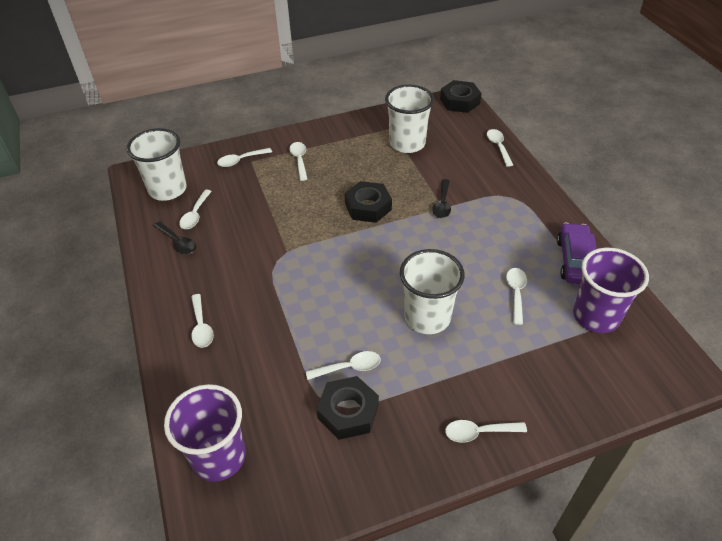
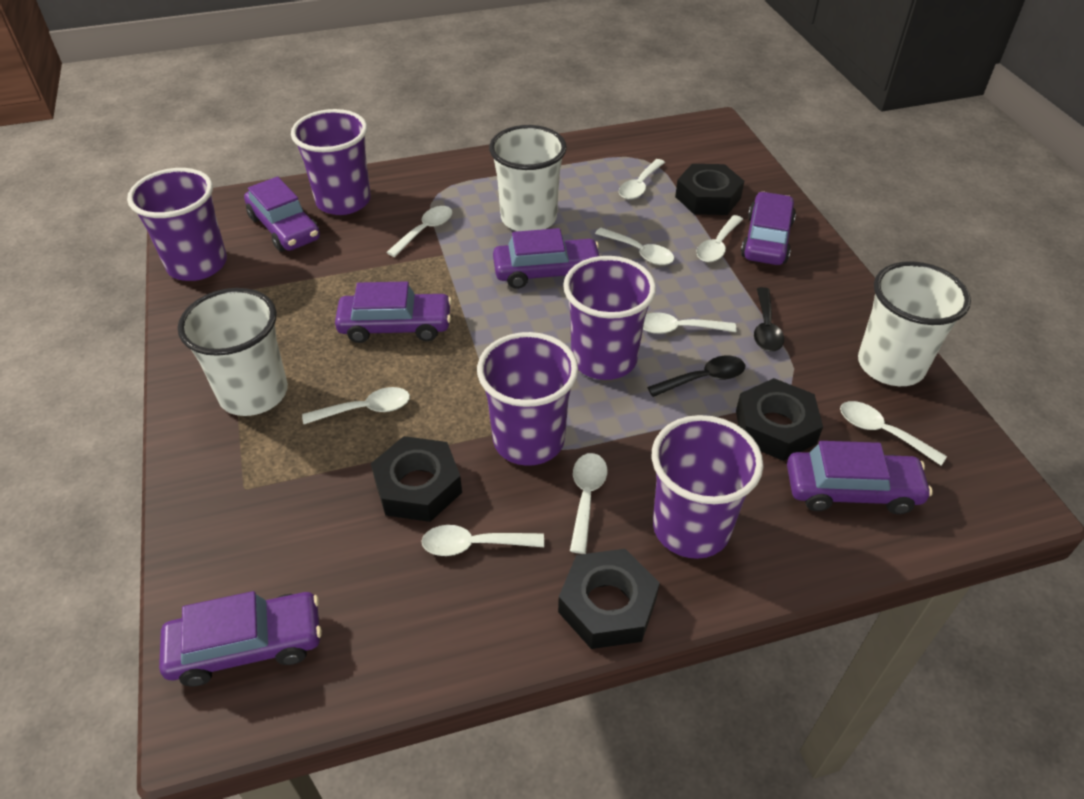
black nut: [317,376,379,440] [344,181,392,223] [440,80,482,113] = 3 -> [371,436,462,522] [558,549,660,649] [675,164,744,215] [736,378,823,461] = 4
purple car: [557,223,596,284] = 1 -> [159,591,322,687] [244,176,320,252] [335,281,452,343] [493,228,599,289] [741,191,796,265] [787,441,933,514] = 6
purple cup: [164,384,246,482] [573,248,649,333] = 2 -> [127,168,227,281] [291,109,371,215] [477,332,578,466] [563,256,656,380] [652,415,763,559] = 5
white spoon: [179,190,212,229] [191,294,214,348] [217,148,272,167] [289,142,307,181] [306,351,381,380] [445,420,527,443] [487,129,513,167] [506,268,527,325] = 8 -> [302,387,410,424] [387,206,453,257] [421,525,544,556] [570,453,607,554] [595,228,674,265] [619,159,665,200] [643,312,736,334] [696,215,743,262] [840,401,947,465] = 9

